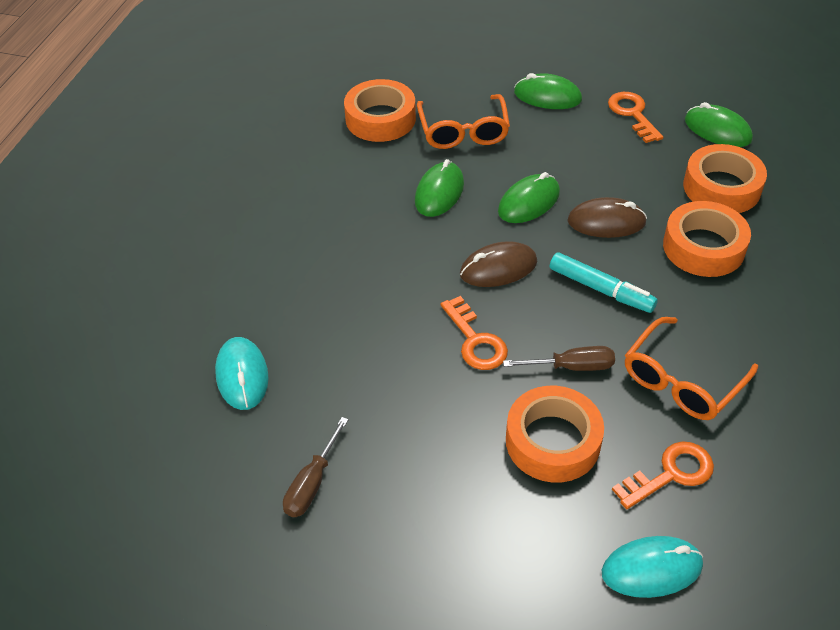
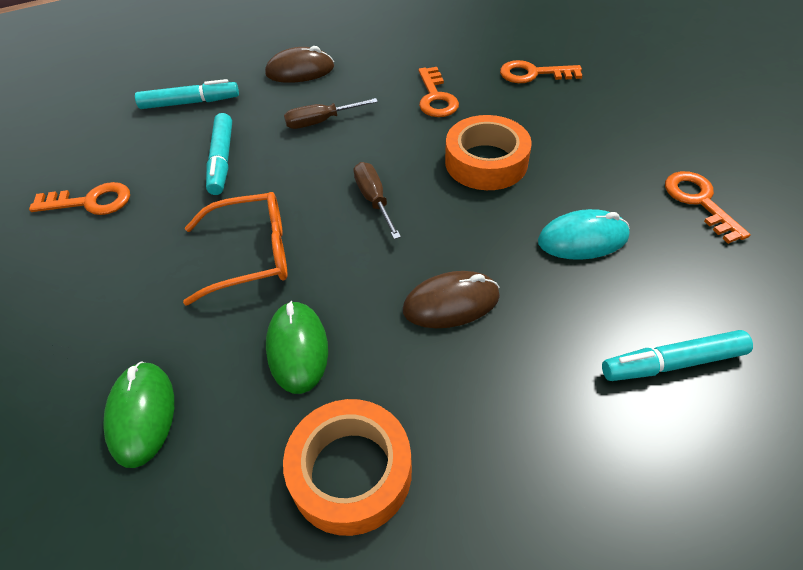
green mouse: [415,159,464,217] [498,172,560,223] [514,73,582,109] [685,102,753,147] = 4 -> [104,361,174,468] [266,301,328,394] = 2
orange glasses: [417,94,510,149] [625,317,758,420] = 2 -> [183,192,287,305] = 1
orange key: [440,296,508,370] [608,92,663,143] [612,441,714,509] = 3 -> [29,182,130,215] [419,67,459,117] [500,60,583,83] [665,171,750,244] = 4
orange tape: [344,79,416,142] [506,386,604,482] [663,201,751,277] [683,144,767,213] = 4 -> [283,399,412,536] [445,115,532,190] = 2
turquoise marker: [550,252,658,313] = 1 -> [135,79,239,109] [206,113,232,195] [602,330,753,381] = 3
turquoise mouse: [215,337,268,410] [602,536,703,598] = 2 -> [538,209,630,260] = 1

